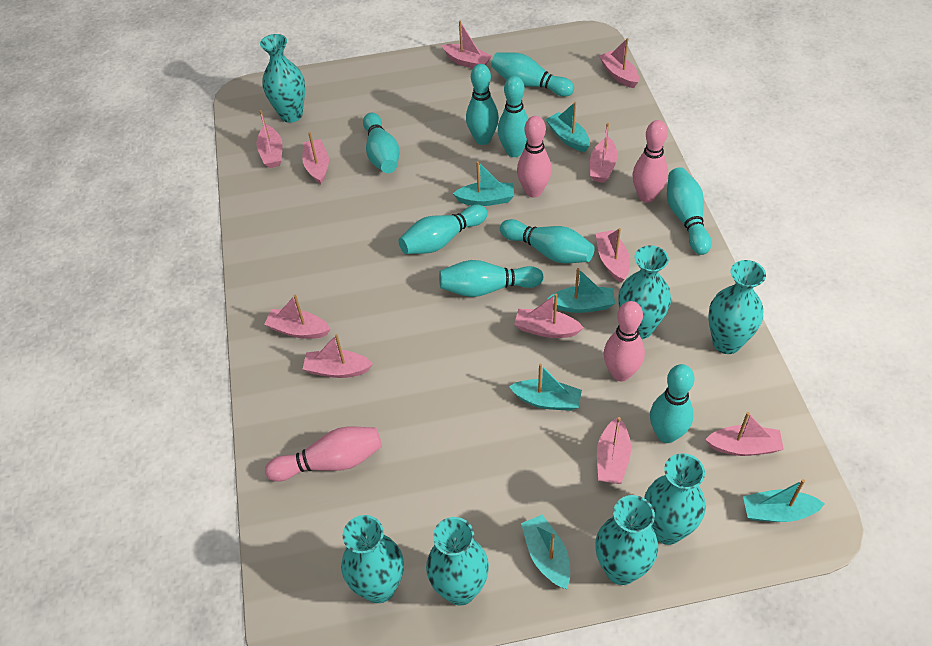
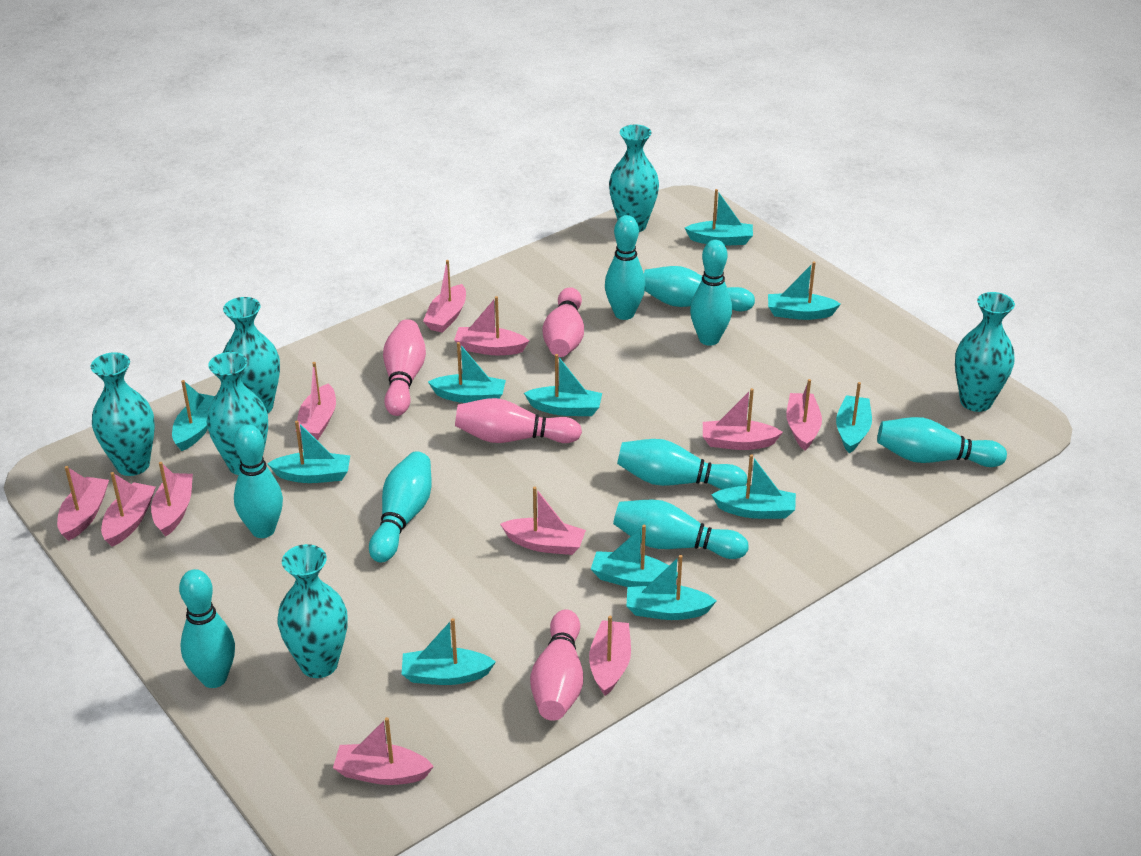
turquoise boat: [453,161,514,206] [509,364,582,411] [521,515,570,589] [546,102,590,152] [547,268,615,313] [743,479,825,522] = 6 -> [172,380,215,451] [267,421,350,483] [402,618,496,685] [428,342,506,403] [524,354,602,416] [591,525,678,587] [627,555,717,620] [685,189,753,246] [711,454,796,519] [768,261,841,320] [836,382,872,453] = 11
turquoise vase: [260,34,305,123] [341,515,404,603] [426,517,489,606] [596,495,658,585] [618,245,671,339] [644,453,706,545] [709,260,766,354] = 7 -> [91,352,155,476] [206,352,268,475] [223,297,280,414] [278,544,347,678] [609,125,659,232] [955,292,1015,412] = 6

